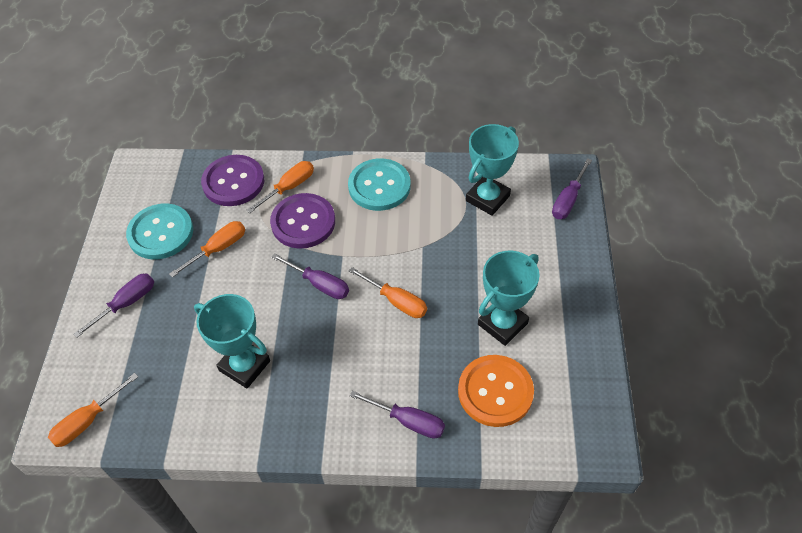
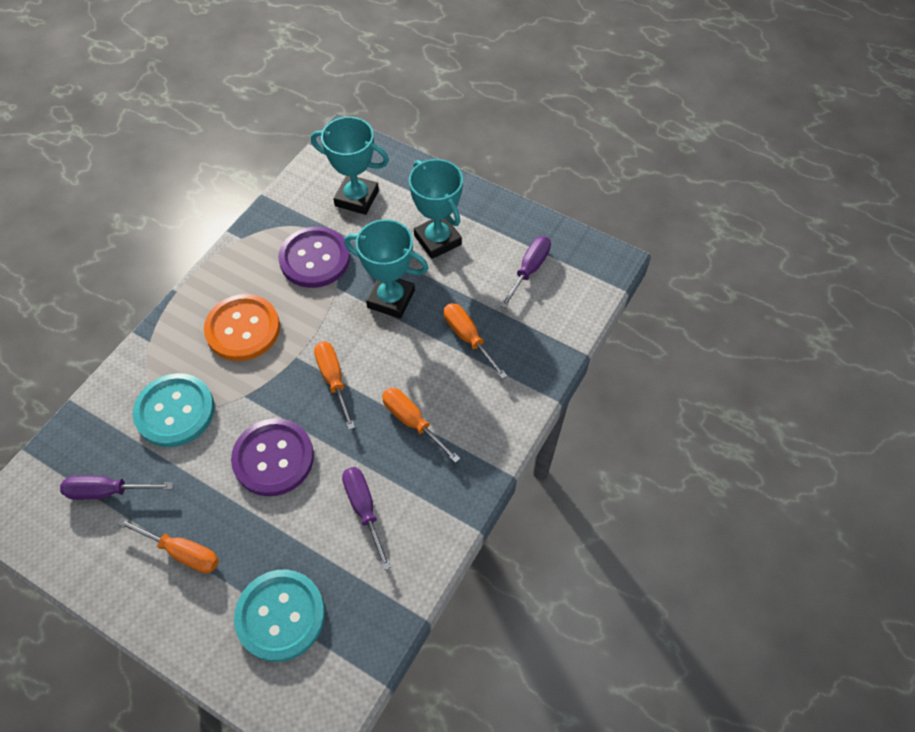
purple screwdriver: [73,273,154,338] [271,253,349,299] [350,391,445,439] [552,158,592,219] = 4 -> [60,475,173,500] [342,467,391,570] [500,236,551,308] = 3

